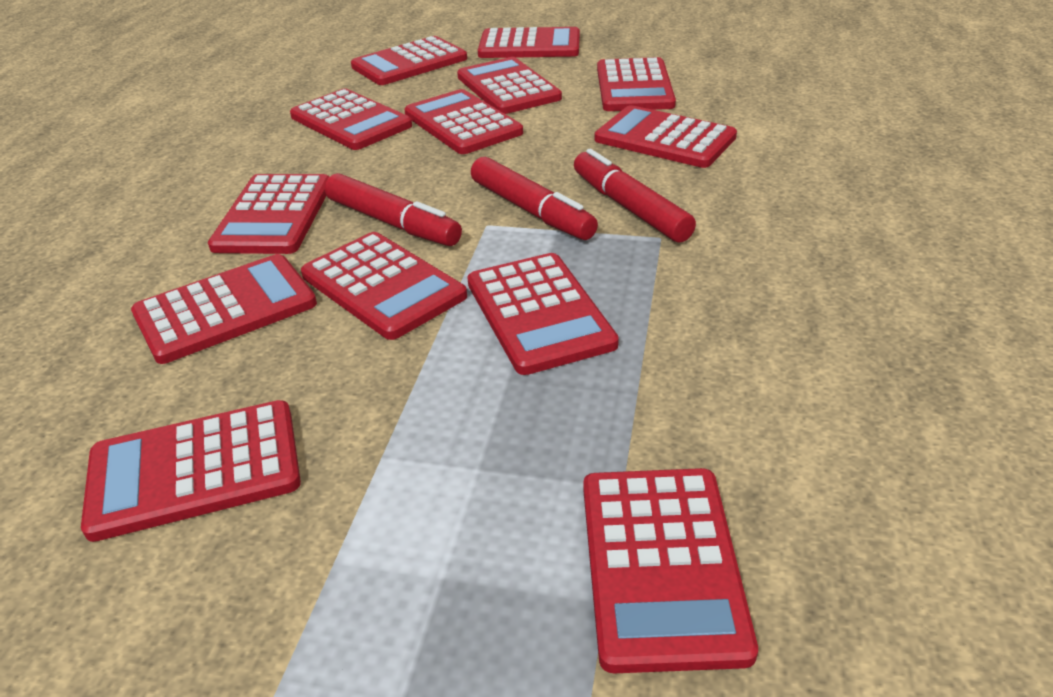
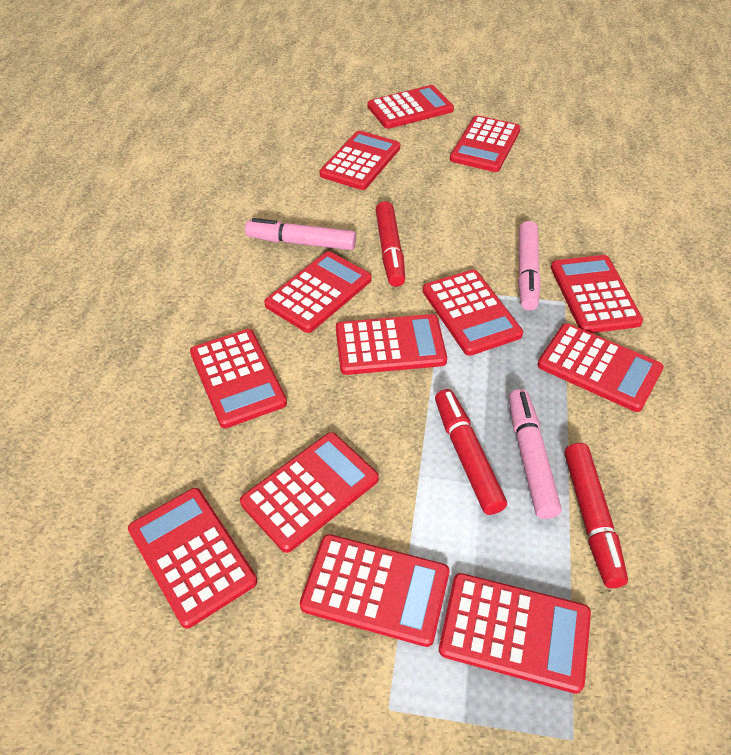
pink marker: none = 0 -> [245,218,356,250] [509,389,562,519] [518,221,541,311] = 3

